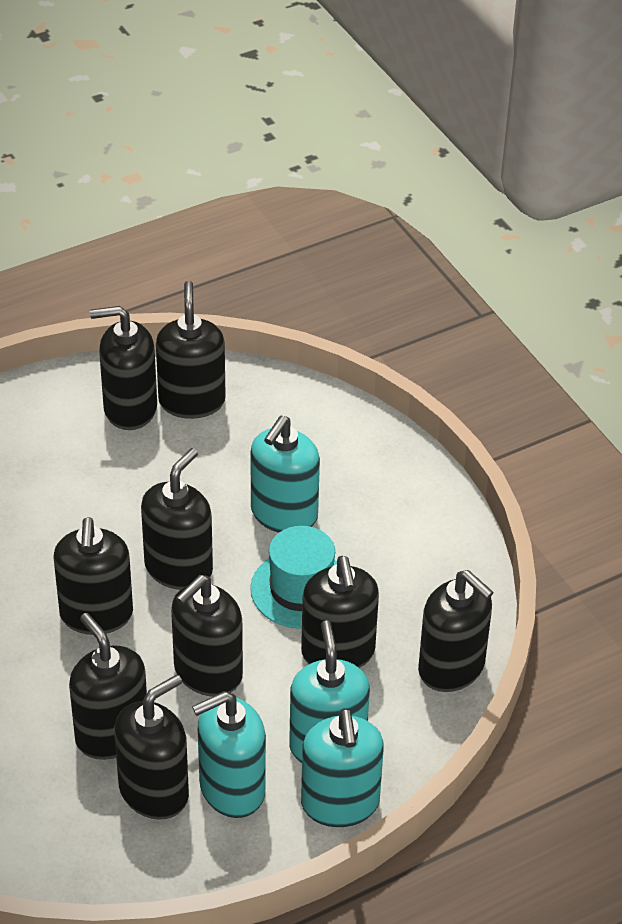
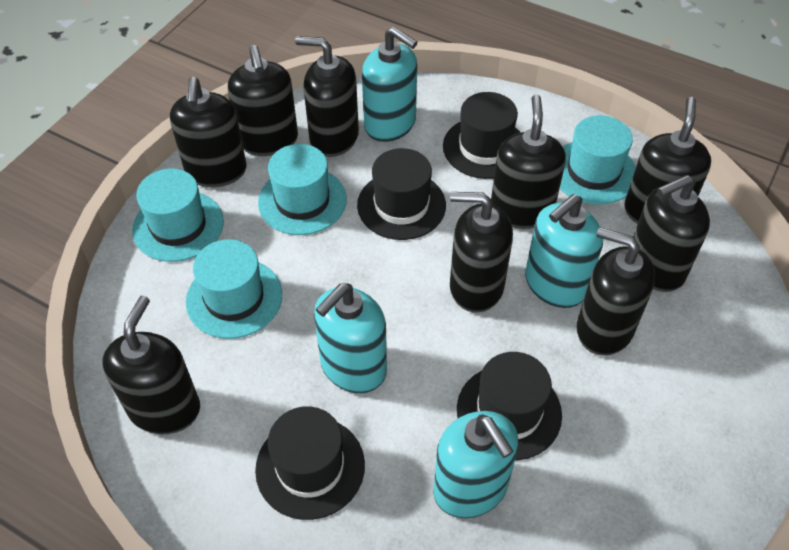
black hat: none = 0 -> [255,406,365,520] [357,148,446,240] [443,92,521,179] [457,352,562,460] = 4
turquoise hat: [250,526,337,629] = 1 -> [132,168,224,262] [186,239,282,339] [258,144,347,235] [560,115,636,205] = 4

